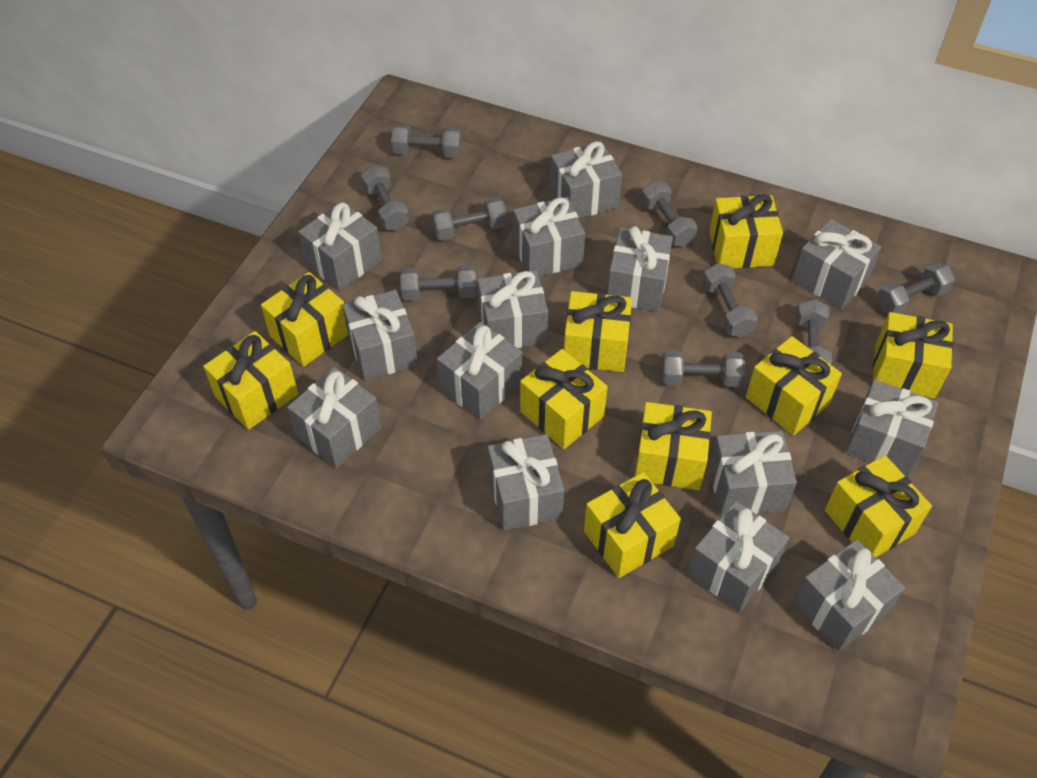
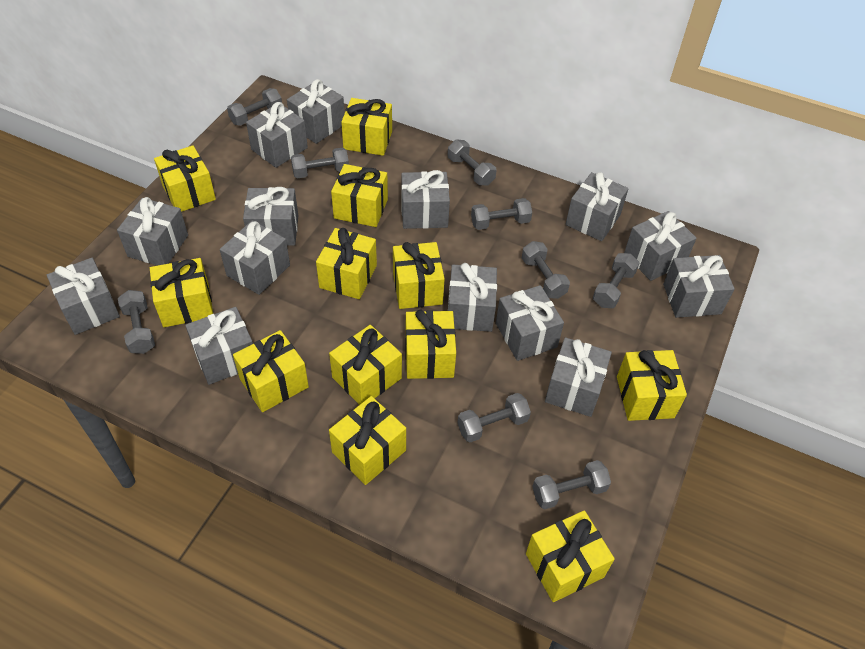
yellow gift: [203,331,298,430] [261,272,348,367] [520,349,608,449] [564,291,632,372] [584,472,681,578] [635,402,712,490] [709,194,783,268] [746,336,842,435] [825,455,932,557] [872,312,953,398] = 10 -> [150,258,213,327] [154,146,216,212] [233,330,309,412] [316,228,377,299] [329,325,402,405] [329,396,406,485] [331,164,388,227] [341,98,392,156] [393,242,445,309] [405,310,456,379] [526,510,615,602] [617,350,687,421] = 12

